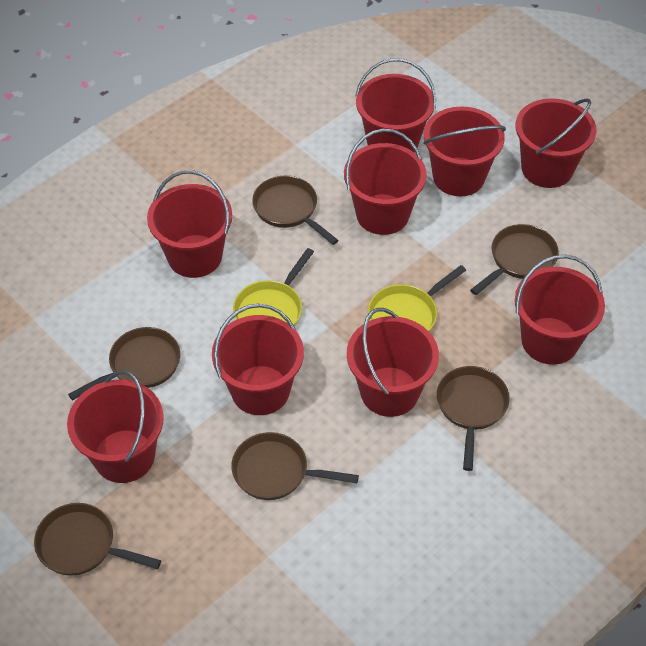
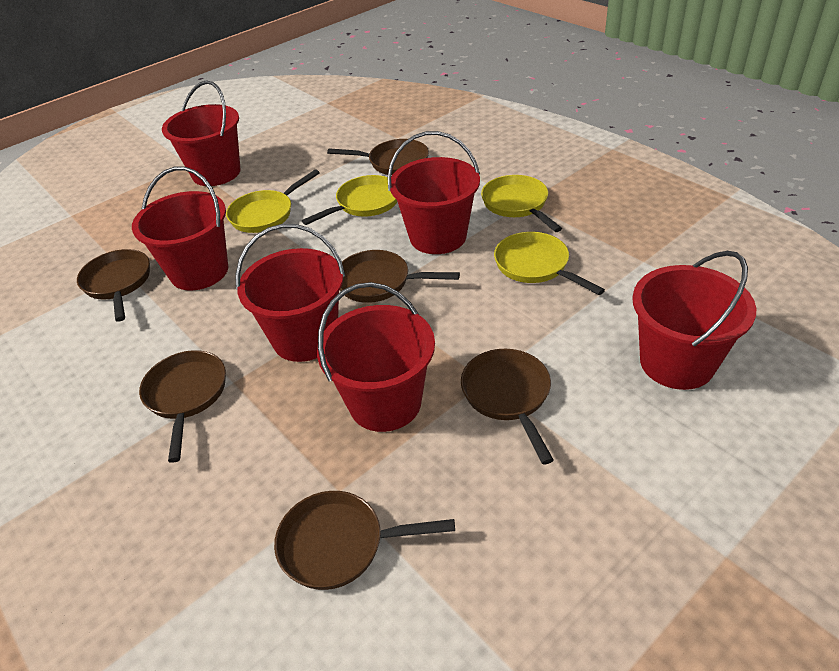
red bucket: [67,370,164,483] [147,170,232,278] [212,304,304,415] [344,129,427,235] [347,308,439,417] [355,58,436,153] [423,107,506,196] [515,255,605,365] [516,98,596,188] = 9 -> [132,167,228,290] [162,80,241,186] [235,224,345,362] [317,282,435,432] [388,131,480,254] [632,251,756,390] = 6
yellow pan: [233,248,314,326] [368,265,466,331] = 2 -> [226,169,320,233] [302,175,397,225] [481,175,562,232] [494,232,605,295] = 4

